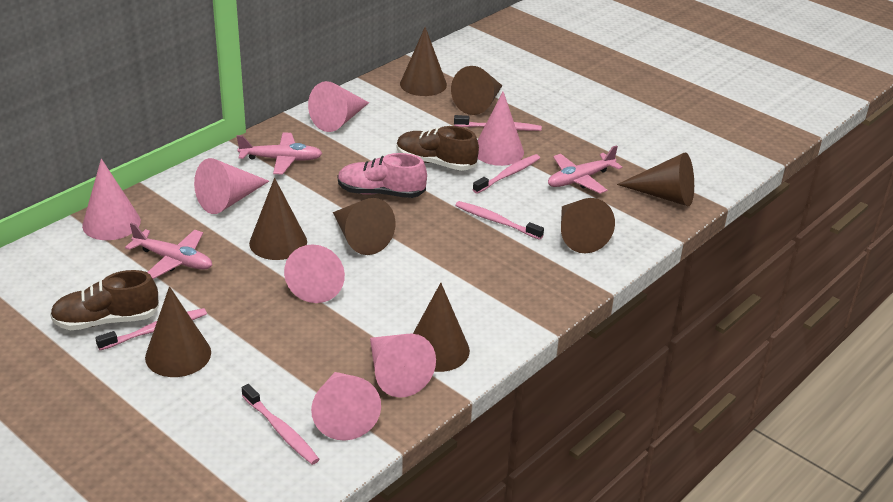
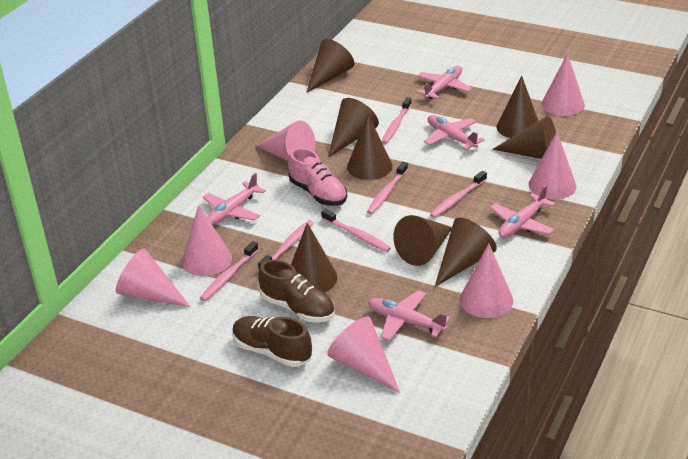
pink plane: [125,223,212,279] [237,132,323,175] [548,145,622,194] = 3 -> [203,173,266,225] [368,290,451,341] [416,66,472,99] [424,115,485,150] [490,185,556,238] = 5
pink toothbrush: [95,308,207,350] [242,384,319,465] [454,115,542,131] [455,201,544,240] [473,154,540,194] = 5 -> [200,241,258,301] [258,220,314,269] [321,209,391,252] [367,162,408,214] [382,97,412,144] [430,171,487,218] = 6

